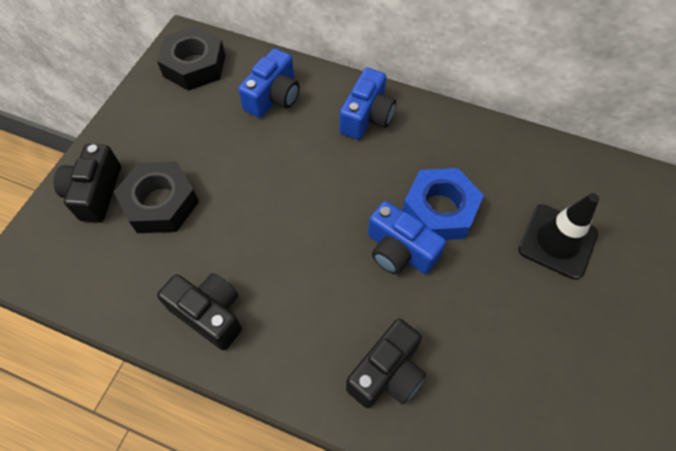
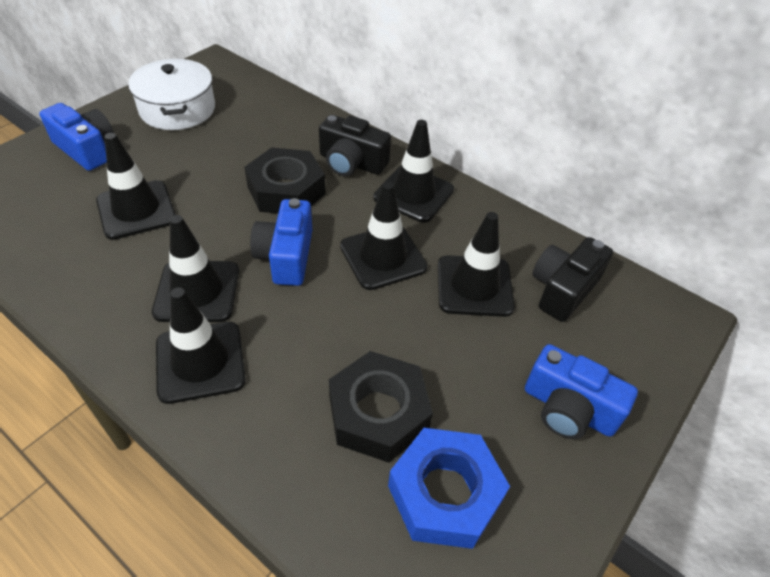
black camera: [54,144,121,223] [157,273,242,350] [346,319,426,408] = 3 -> [319,115,391,176] [532,237,613,322] = 2
black traffic cone: [518,193,599,280] = 1 -> [96,133,176,240] [152,215,239,322] [156,287,246,404] [340,182,428,290] [373,120,454,222] [438,212,515,317] = 6
white pot: none = 0 -> [128,59,215,130] = 1

